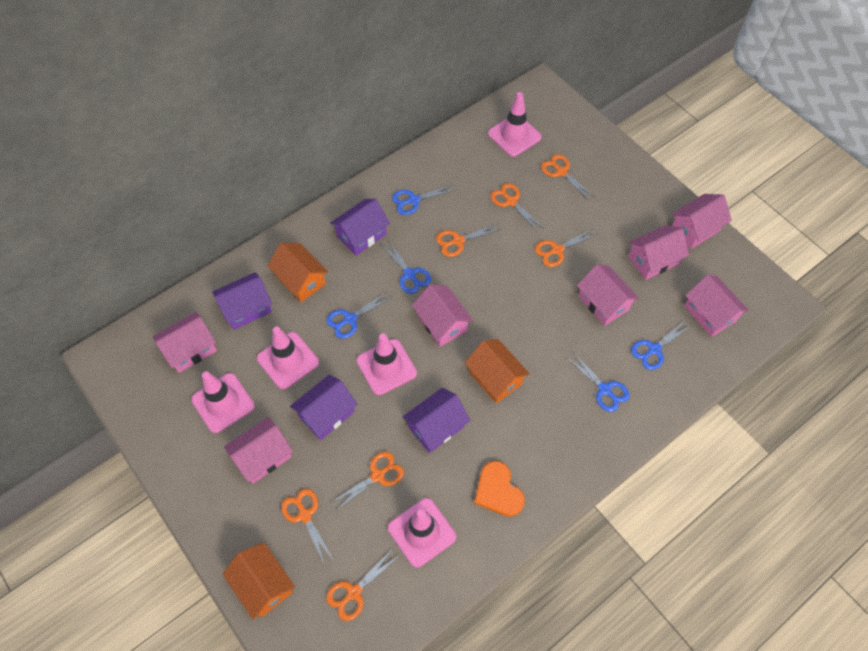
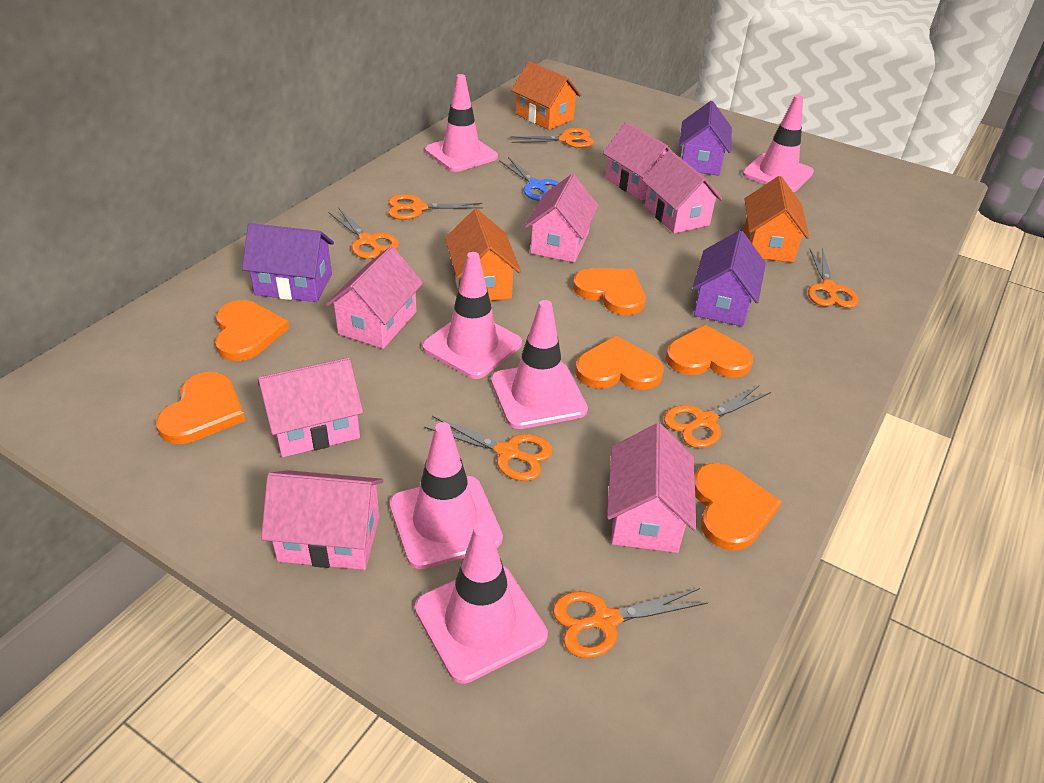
blue scissors: [326,291,392,339] [381,239,431,294] [392,184,456,215] [566,351,630,412] [631,321,692,370] = 5 -> [499,157,559,201] = 1
orange heart: [474,461,525,517] = 1 -> [156,372,246,444] [215,300,289,361] [573,268,646,315] [575,336,664,390] [666,325,753,378] [695,463,782,551] = 6
pink traffic cone: [191,371,255,433] [257,327,319,390] [356,333,417,395] [388,498,456,568] [488,92,542,157] = 5 -> [390,422,503,569] [415,523,548,684] [422,252,522,379] [425,74,498,172] [491,300,588,429] [742,95,814,192] = 6
purple house: [212,272,272,330] [290,375,358,440] [330,199,390,256] [402,388,470,453] = 4 -> [242,223,334,302] [679,101,732,176] [692,230,766,327] = 3

